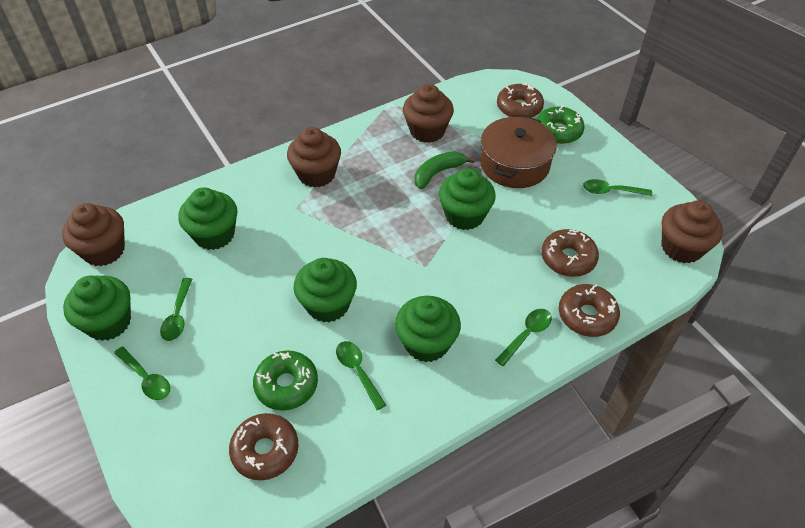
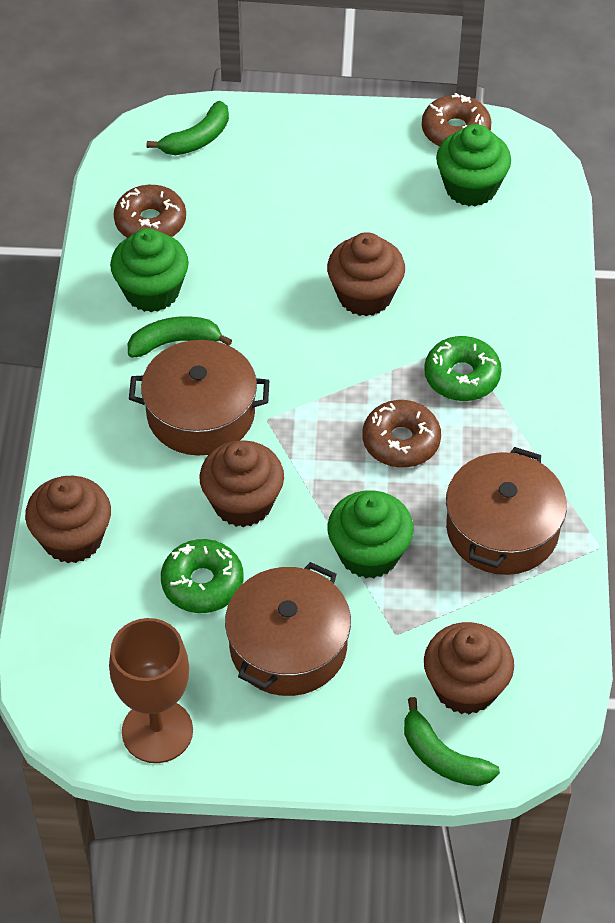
brown donut: [229,413,298,480] [497,83,544,118] [541,229,599,277] [559,284,620,337] = 4 -> [114,185,186,238] [363,400,441,468] [422,93,492,147] = 3
brown goblet: none = 0 -> [109,618,193,763] = 1
brown pot: [480,116,557,188] = 1 -> [129,340,269,456] [225,562,351,696] [446,447,567,575] = 3
green banana: [415,151,475,189] = 1 -> [128,316,232,358] [147,101,229,155] [404,697,500,786] = 3
green cupcake: [63,275,131,341] [178,187,237,250] [293,258,357,322] [395,296,461,362] [439,168,496,230] = 5 -> [110,228,189,312] [327,490,414,579] [436,124,511,207] = 3
green spoon: [114,346,170,400] [160,278,192,341] [336,341,386,410] [495,309,552,366] [583,179,652,196] = 5 -> none = 0

